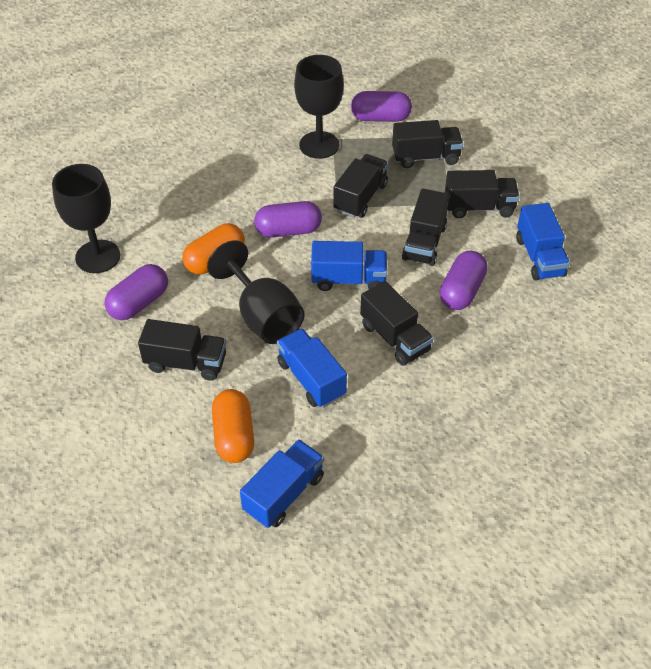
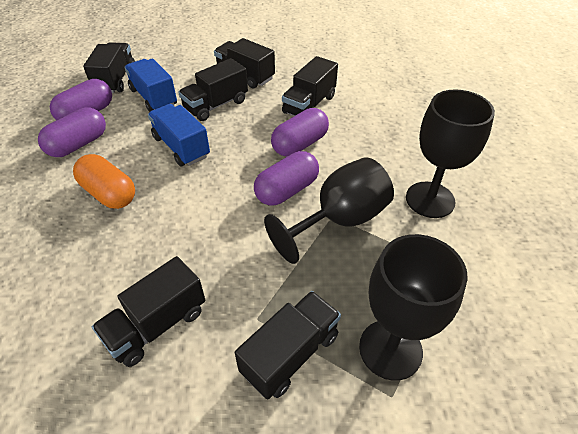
blue truck: [240,439,324,528] [277,328,347,408] [311,241,387,291] [516,203,570,281] = 4 -> [124,58,177,112] [148,104,210,166] = 2
orange capsule: [182,223,245,275] [212,389,254,463] = 2 -> [73,154,135,209] = 1

